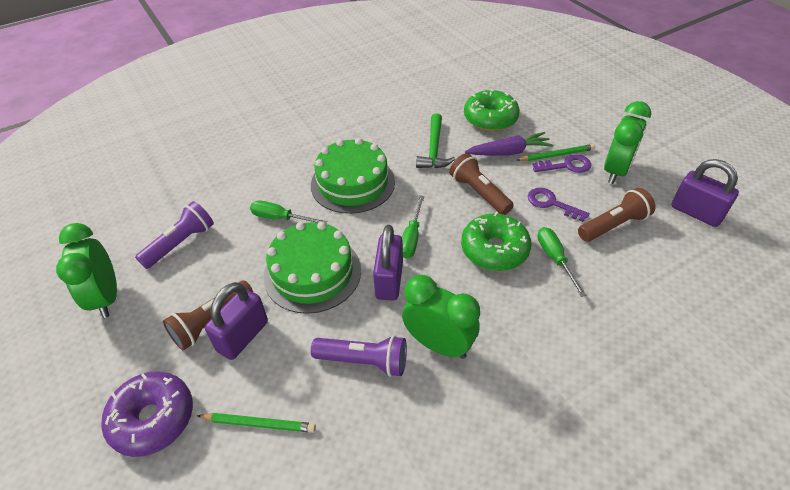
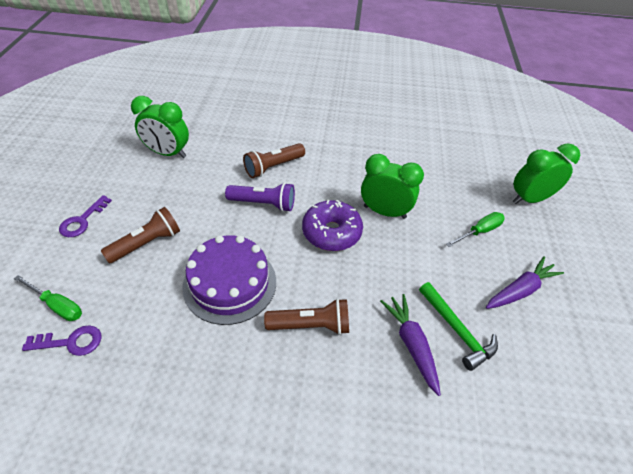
green cake: [263,222,361,314] [311,138,395,214] = 2 -> none = 0
green donut: [461,212,531,271] [464,89,520,131] = 2 -> none = 0
green pencil: [197,413,316,433] [517,144,595,161] = 2 -> none = 0
green screwdriver: [250,200,327,223] [402,195,424,259] [537,227,586,297] = 3 -> [14,275,82,321] [446,212,505,247] = 2
purple cake: none = 0 -> [182,235,276,325] = 1
purple carrot: [465,132,553,156] = 1 -> [380,294,441,396] [486,256,564,309] = 2
purple flashlight: [135,201,214,269] [311,335,407,377] = 2 -> [225,183,295,212] = 1
purple padlock: [205,282,268,360] [373,225,403,301] [671,159,739,227] = 3 -> none = 0

